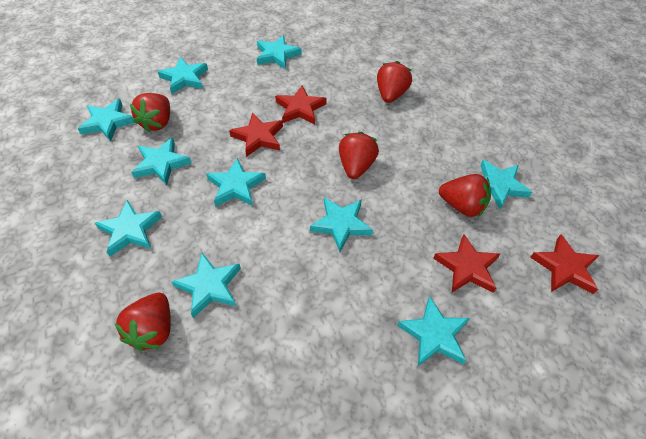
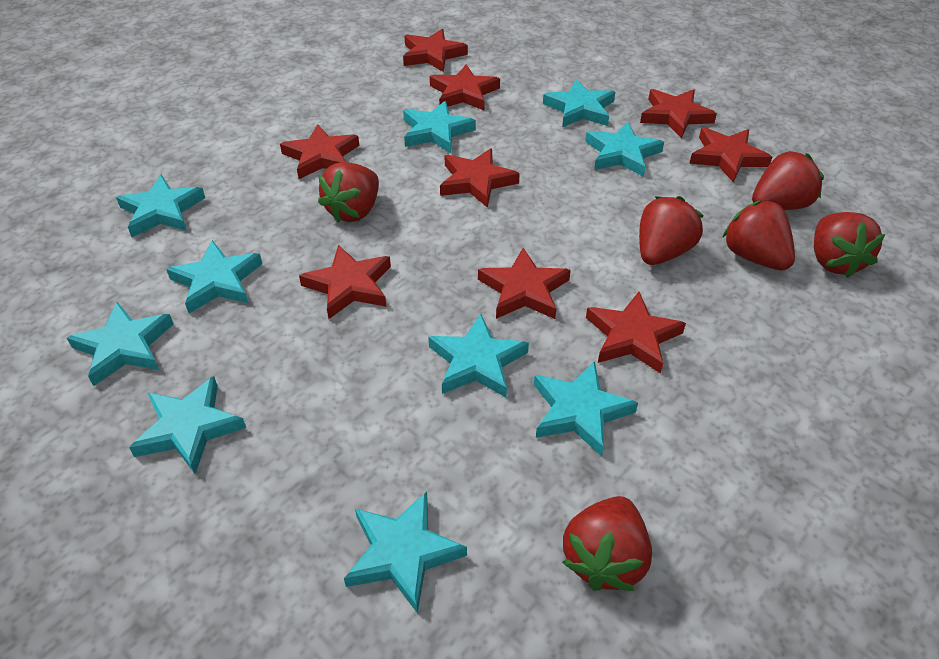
red star: [229,113,283,157] [275,85,327,124] [433,234,500,293] [530,235,600,294] = 4 -> [280,124,359,179] [299,245,391,319] [403,29,468,72] [430,64,500,110] [440,148,520,208] [478,248,571,319] [586,292,686,373] [640,89,717,139] [689,127,772,183] = 9
red strawberry: [114,293,171,351] [130,93,170,132] [339,132,379,179] [377,61,412,103] [439,174,491,217] = 5 -> [318,162,379,223] [562,496,652,591] [639,196,703,265] [722,200,795,270] [752,151,824,210] [814,212,885,278] = 6

